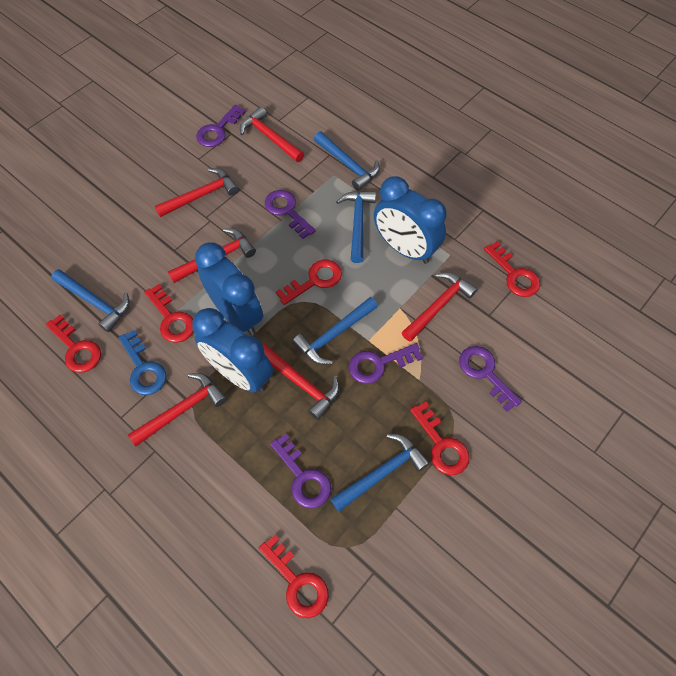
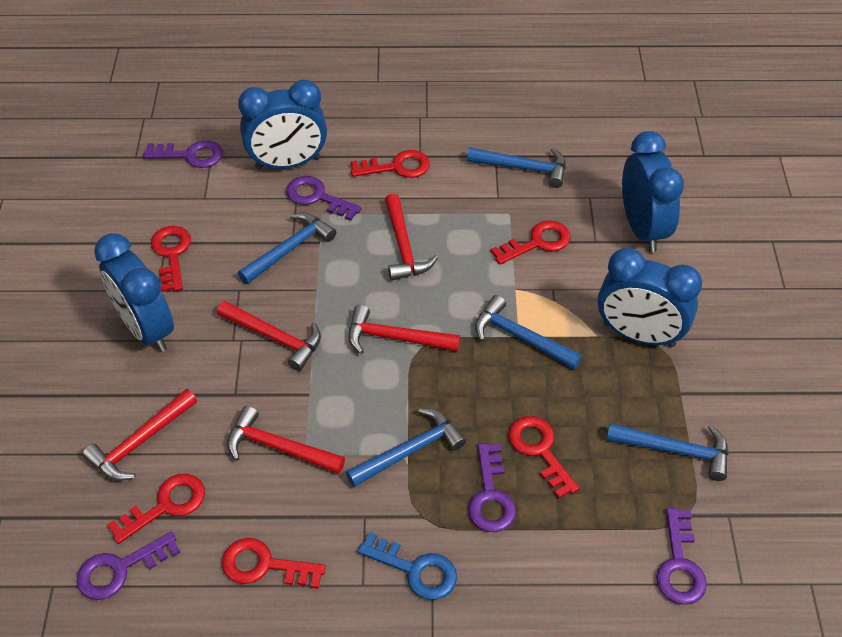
blue clock: [192,308,273,393] [195,243,263,335] [374,176,447,264] = 3 -> [94,233,174,352] [238,79,327,169] [598,248,702,347] [622,131,684,252] = 4
red hammer: [128,373,227,446] [155,168,239,217] [168,228,256,283] [240,107,304,162] [262,344,339,420] [402,272,477,342] = 6 -> [82,389,197,481] [217,301,321,371] [227,406,345,474] [348,305,460,354] [385,194,438,281] = 5

